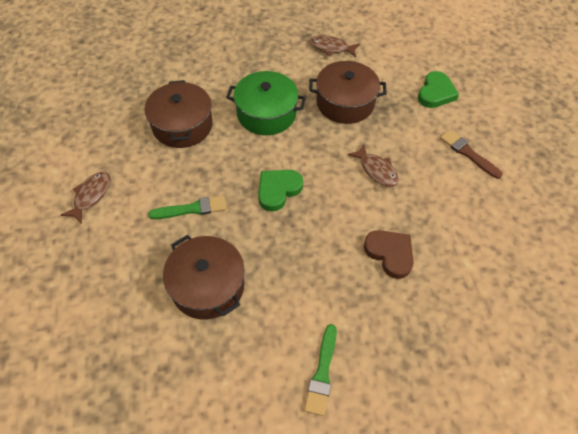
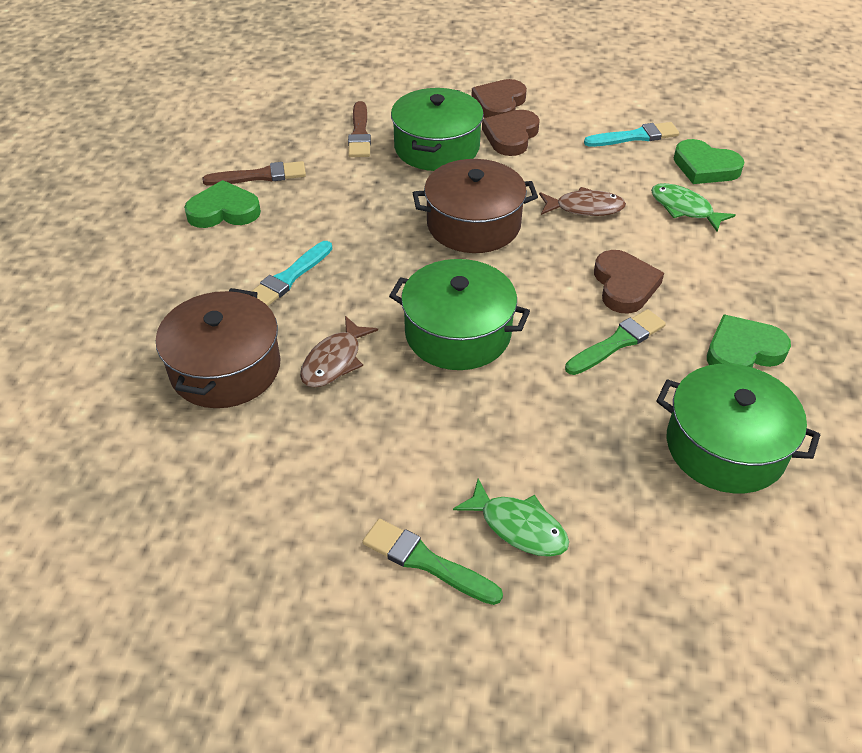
brown brush: [440,130,502,179] = 1 -> [202,161,306,186] [348,101,371,157] = 2
brown fish: [61,172,111,224] [310,35,360,57] [347,144,399,187] = 3 -> [300,316,378,388] [539,187,626,216] = 2
brown heart: [364,230,414,279] = 1 -> [471,79,527,118] [482,110,540,156] [594,250,664,314] = 3
brown pot: [145,80,213,148] [163,235,245,320] [309,61,387,124] = 3 -> [156,288,280,408] [413,159,538,253] = 2
green fish: none = 0 -> [453,479,569,557] [651,183,735,232] = 2
green heart: [258,170,303,211] [418,71,459,108] = 2 -> [184,180,261,228] [674,139,744,184] [707,314,791,368] = 3
green pot: [226,71,306,135] = 1 -> [389,259,530,370] [391,88,484,171] [656,364,820,493] = 3
turquoise brush: none = 0 -> [252,241,332,306] [584,122,679,147] = 2

